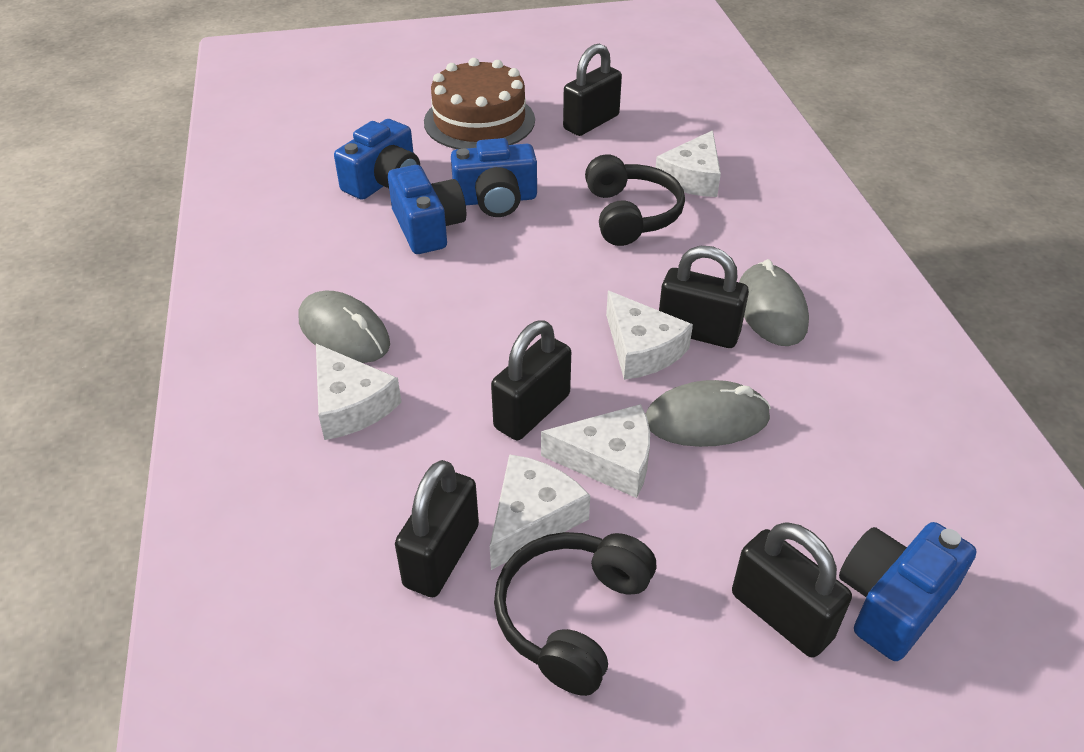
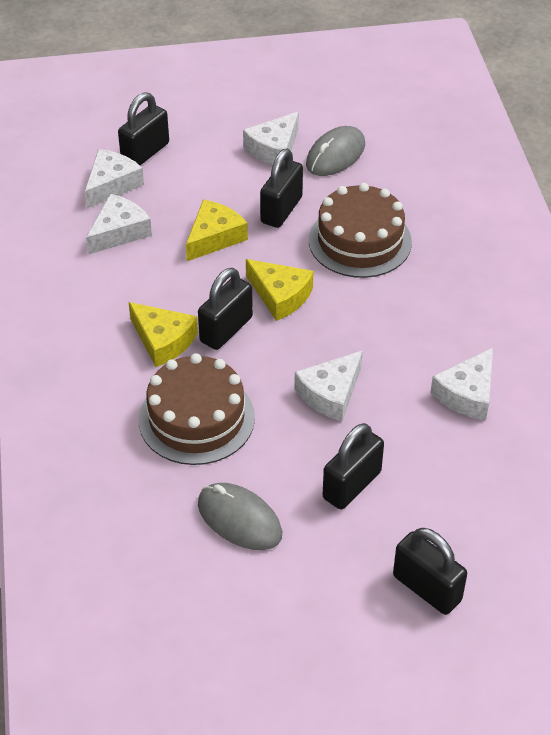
black headphones: [494,532,656,696] [585,154,685,246] = 2 -> none = 0
blue camera: [334,119,420,200] [388,165,466,254] [451,138,537,217] [839,522,976,661] = 4 -> none = 0
brown cake: [424,58,535,149] = 1 -> [139,353,255,465] [309,183,412,278] = 2
grey mouse: [298,290,390,363] [646,380,771,447] [739,259,809,346] = 3 -> [198,483,282,550] [306,126,365,176] = 2
yellow cheese: none = 0 -> [128,302,198,367] [186,200,248,261] [246,259,313,321] = 3

